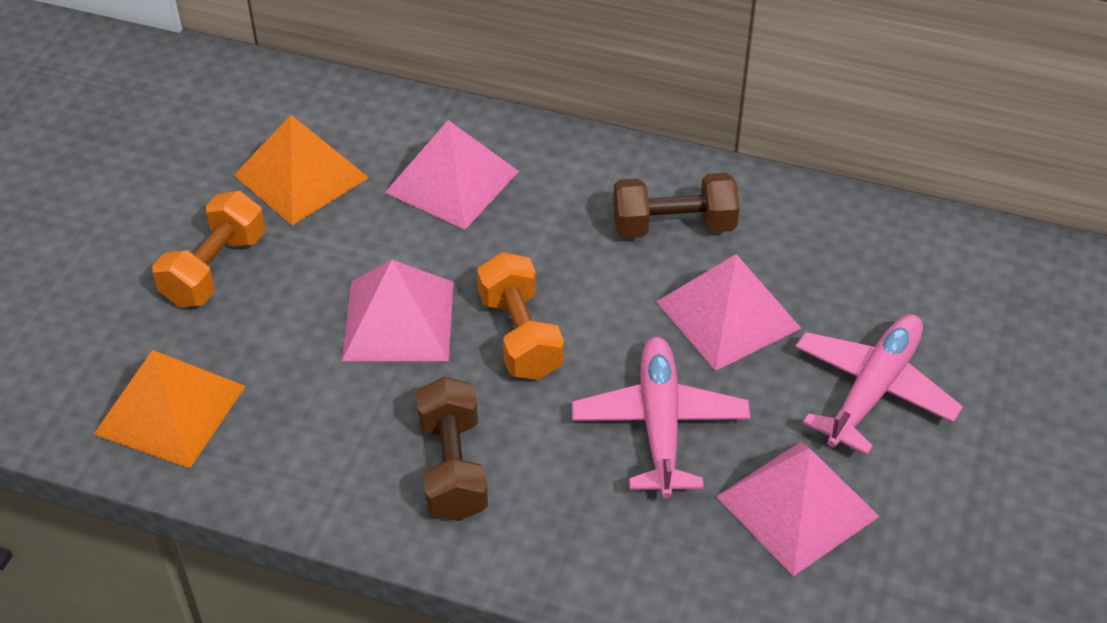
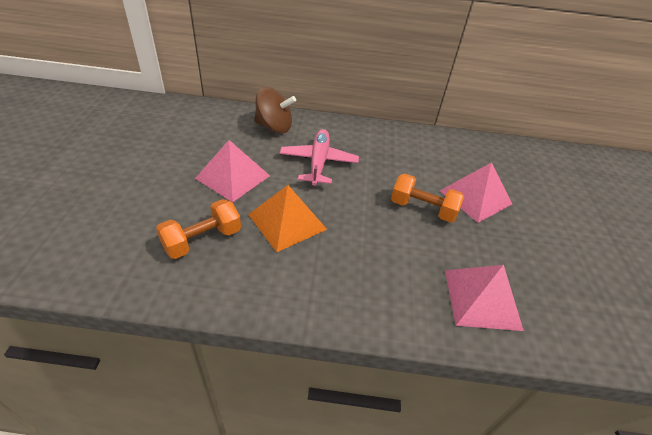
brown dumbbell: [416,377,488,521] [613,173,739,238] = 2 -> none = 0
brown spinning top: none = 0 -> [254,87,296,133] = 1
orange pyramid: [94,350,246,468] [234,115,369,225] = 2 -> [248,185,327,252] = 1
pink plane: [572,337,750,498] [795,314,963,455] = 2 -> [280,129,359,186] = 1
pink pyramid: [342,260,453,361] [385,120,519,230] [656,254,802,371] [716,442,880,576] = 4 -> [195,140,270,202] [440,162,512,223] [445,265,524,331] = 3

